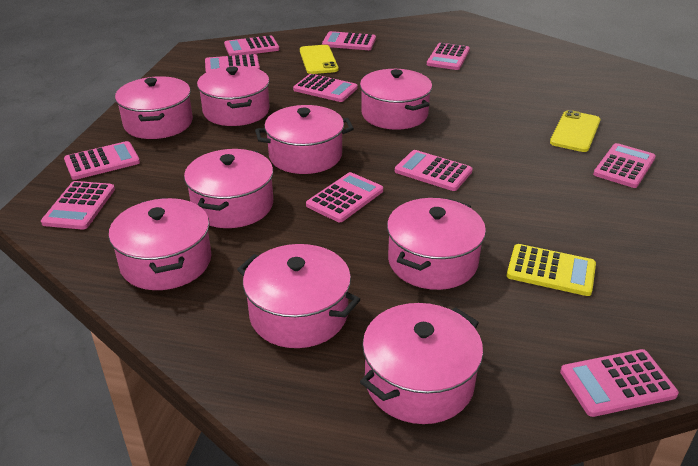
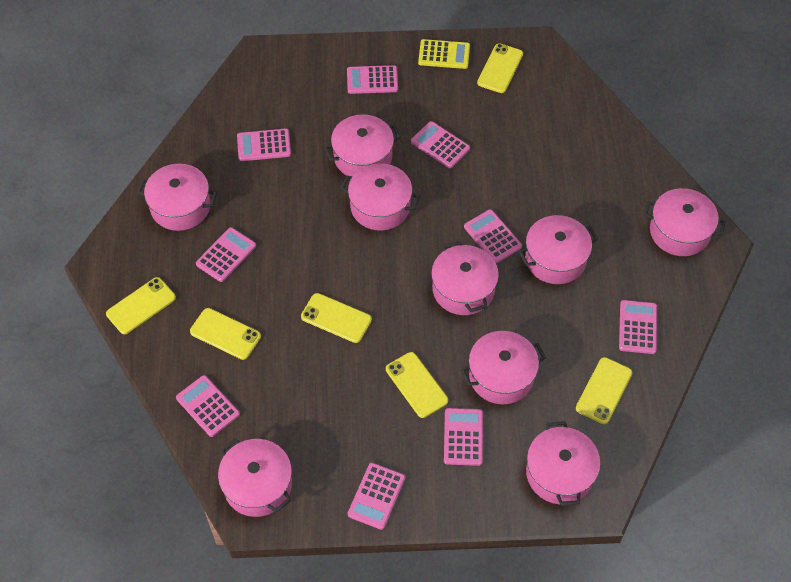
pink calculator: [41,181,115,230] [64,141,140,180] [205,54,260,72] [224,35,279,56] [293,74,358,102] [306,172,383,222] [322,31,376,50] [395,150,473,191] [427,43,470,70] [560,349,679,417] [593,143,656,188] = 11 -> [176,375,240,437] [196,227,256,282] [237,128,291,161] [347,65,398,94] [347,463,405,530] [411,121,470,168] [444,408,483,466] [464,209,522,263] [619,300,657,354] = 9
yellow phone: [300,45,338,74] [550,110,600,152] = 2 -> [106,277,176,334] [190,308,261,360] [301,293,372,343] [386,352,448,418] [477,43,523,93] [576,357,632,424] = 6

